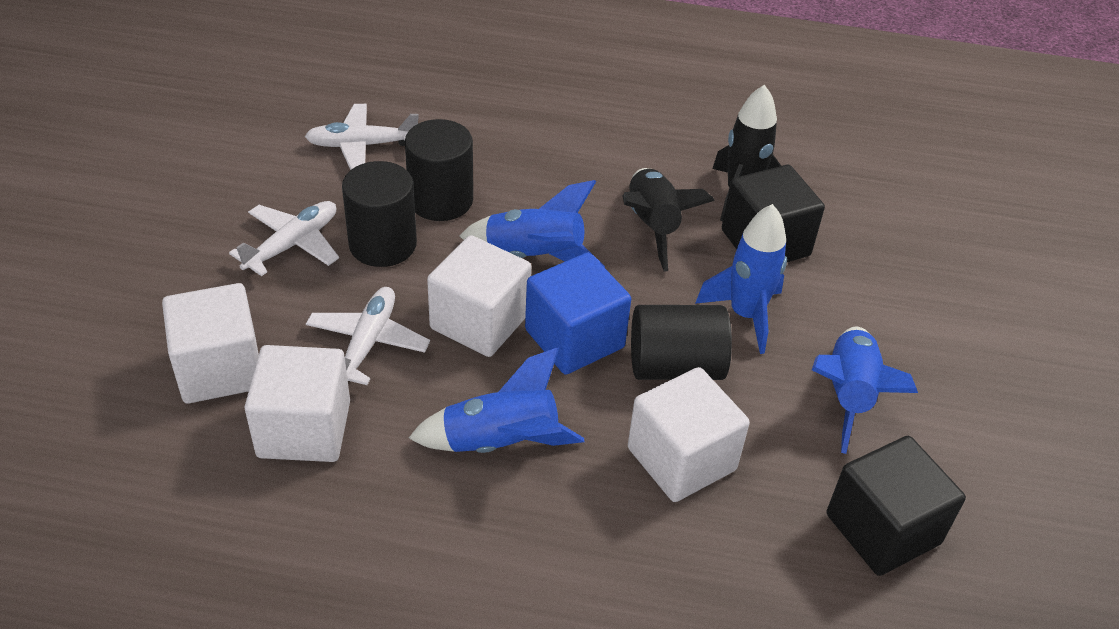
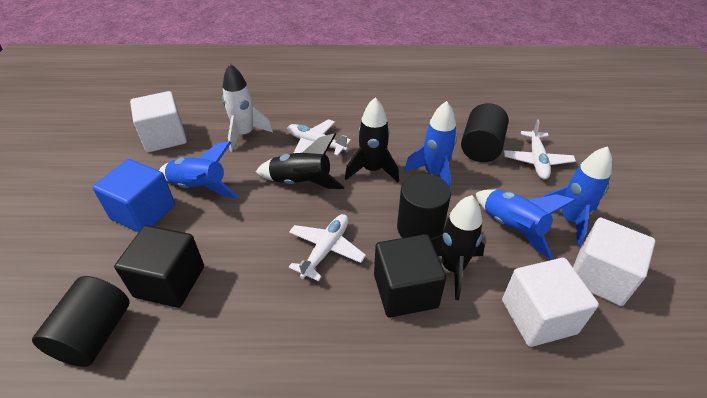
black rocket: [622,168,715,271] [712,85,781,222] = 2 -> [256,133,344,189] [345,97,399,182] [431,195,485,300] = 3
white cube: [162,283,259,404] [245,345,350,462] [427,235,531,357] [628,367,750,502] = 4 -> [130,91,187,152] [502,258,599,347] [573,218,655,306] = 3
white rocket: none = 0 -> [222,64,273,152] = 1

